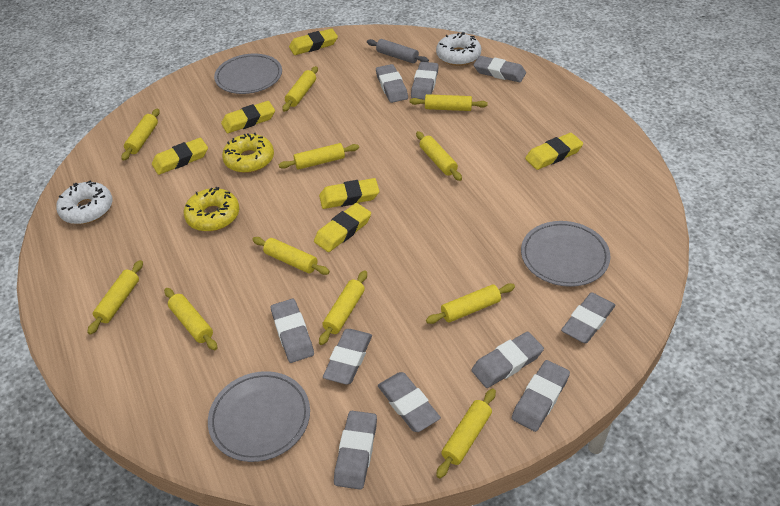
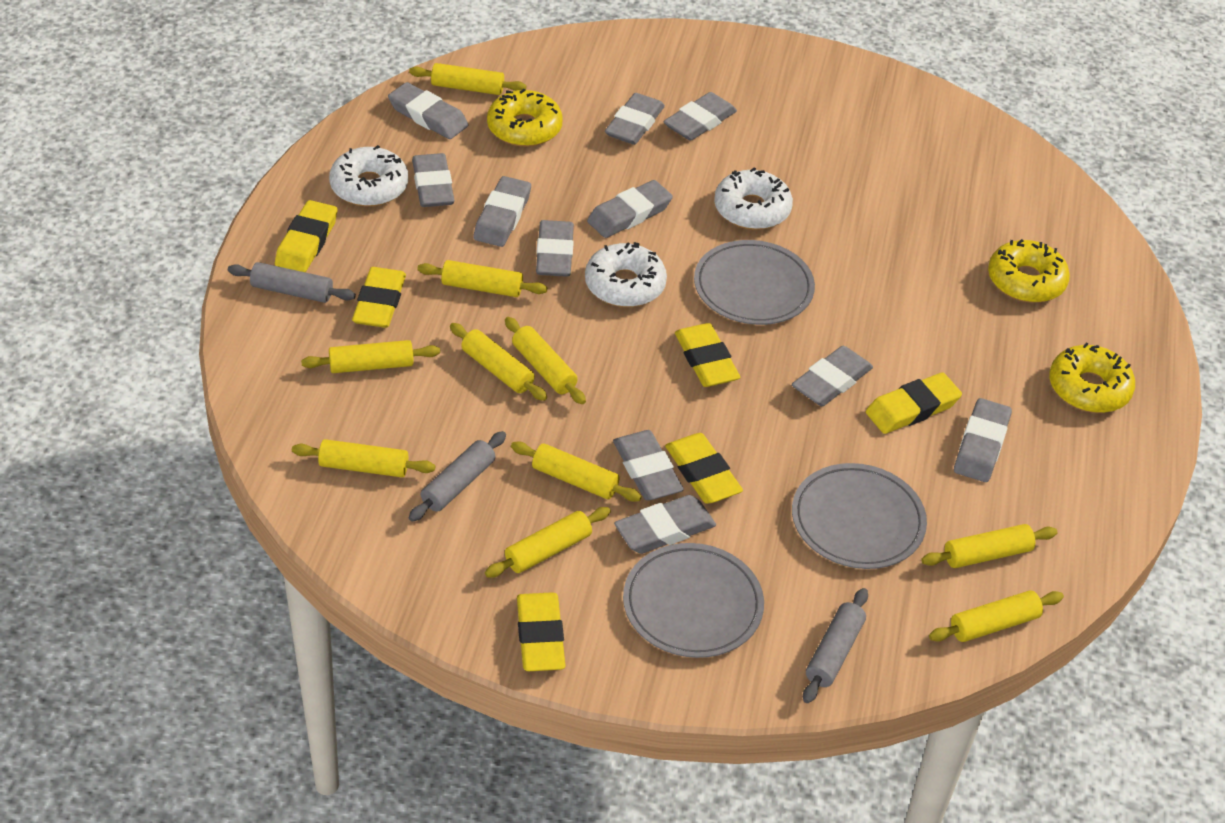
grey eraser: [271,299,314,363] [323,329,372,385] [334,411,377,490] [376,64,408,103] [378,372,441,432] [411,62,439,100] [471,332,544,388] [474,56,526,82] [512,360,570,432] [561,292,615,344] = 10 -> [388,82,469,139] [412,153,454,207] [473,176,531,247] [536,220,574,277] [587,180,673,238] [605,93,665,145] [613,430,684,501] [614,495,716,554] [663,92,737,141] [792,346,873,406] [954,398,1012,482] = 11
grey rolling pin: [367,39,429,63] = 1 -> [228,262,356,303] [409,431,506,522] [803,588,868,703] = 3
white donut: [56,180,112,224] [436,32,481,66] = 2 -> [329,145,408,207] [585,242,667,307] [714,168,793,230] = 3
yellow donut: [184,187,239,232] [222,133,274,173] = 2 -> [487,89,563,147] [988,239,1070,303] [1049,343,1135,413] = 3
yellow rolling pin: [87,260,143,335] [121,109,160,161] [164,288,217,350] [252,237,330,275] [279,143,359,170] [282,66,318,112] [319,270,367,345] [410,94,488,111] [416,131,462,181] [426,283,515,324] [436,389,496,478] = 11 -> [292,439,435,477] [301,340,440,373] [409,63,526,95] [417,260,547,297] [450,323,547,401] [485,507,611,578] [505,317,586,404] [511,441,642,502] [921,524,1057,568] [929,590,1064,642] = 10

